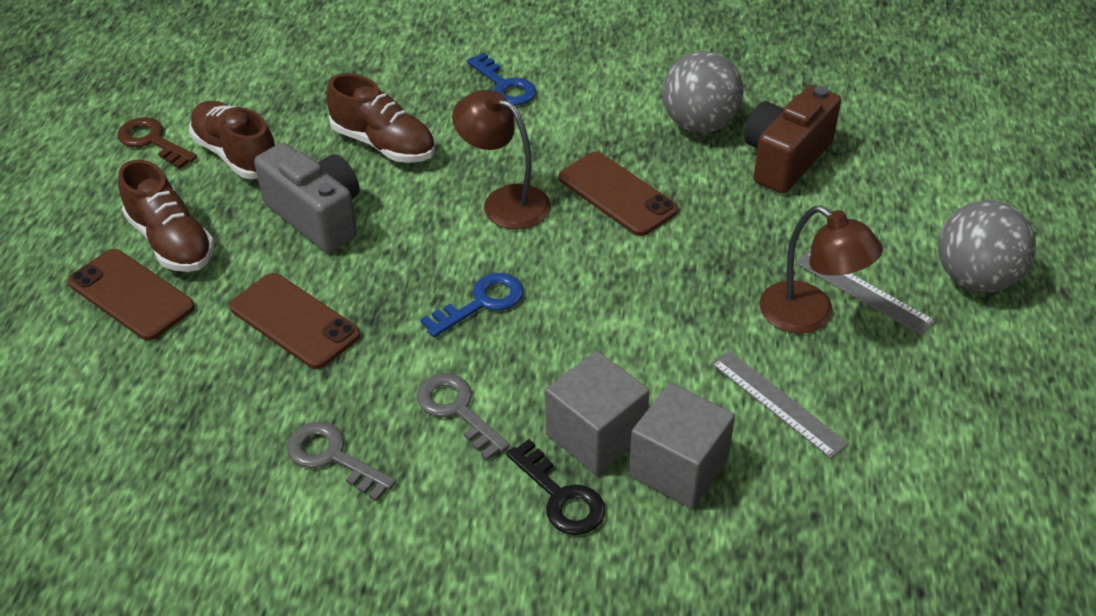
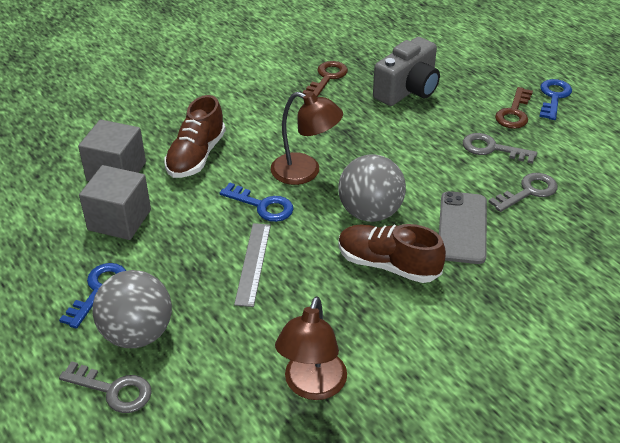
black key: [506,439,606,535] = 1 -> none = 0
blue key: [420,273,524,337] [467,53,536,106] = 2 -> [59,263,126,329] [220,183,294,222] [539,79,572,120] = 3
brown camera: [745,85,841,194] = 1 -> none = 0
brown key: [117,117,197,169] = 1 -> [302,61,348,97] [495,87,533,129] = 2
brown phone: [68,249,195,341] [229,273,360,369] [559,152,678,236] = 3 -> none = 0
brown shoe: [118,160,214,272] [189,101,275,179] [326,73,435,163] = 3 -> [164,95,226,178] [338,224,446,283] = 2
grey key: [287,422,396,502] [417,373,510,460] = 2 -> [59,361,152,413] [463,133,537,164] [489,173,557,212] = 3
grey phone: none = 0 -> [439,191,487,264] = 1
grey ruler: [711,350,849,459] [796,250,935,336] = 2 -> [234,223,271,307] = 1

